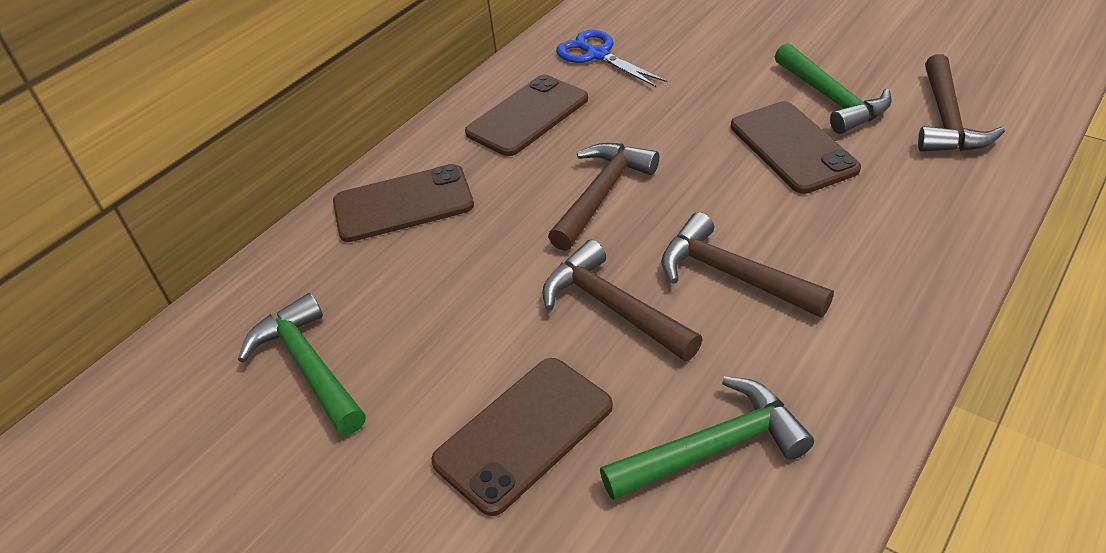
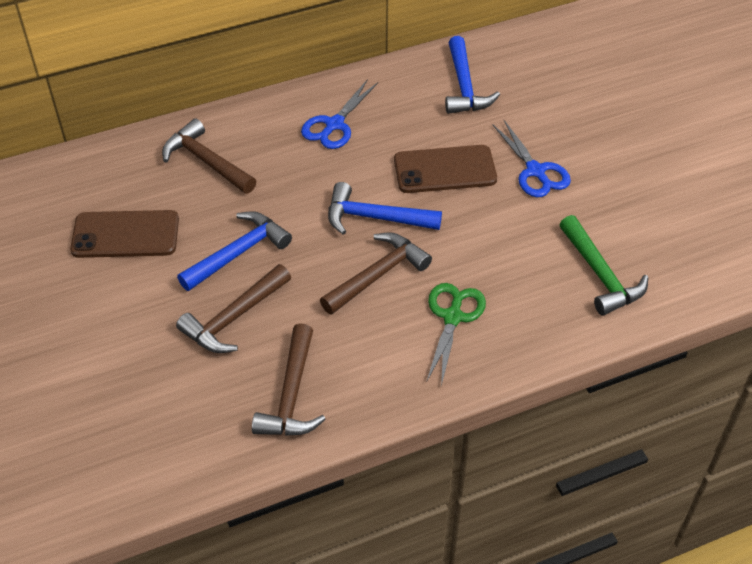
blue hammer: none = 0 -> [177,211,292,291] [328,182,442,234] [445,36,500,114] = 3
blue scissors: [556,30,667,87] = 1 -> [301,79,378,149] [492,120,571,197] = 2
brown phone: [333,164,474,242] [431,358,613,516] [465,75,588,156] [731,101,861,194] = 4 -> [70,210,179,258] [394,145,497,193] = 2
green hammer: [238,293,366,435] [600,376,814,500] [775,43,892,134] = 3 -> [559,215,648,315] = 1
green scissors: none = 0 -> [426,283,486,386] = 1

